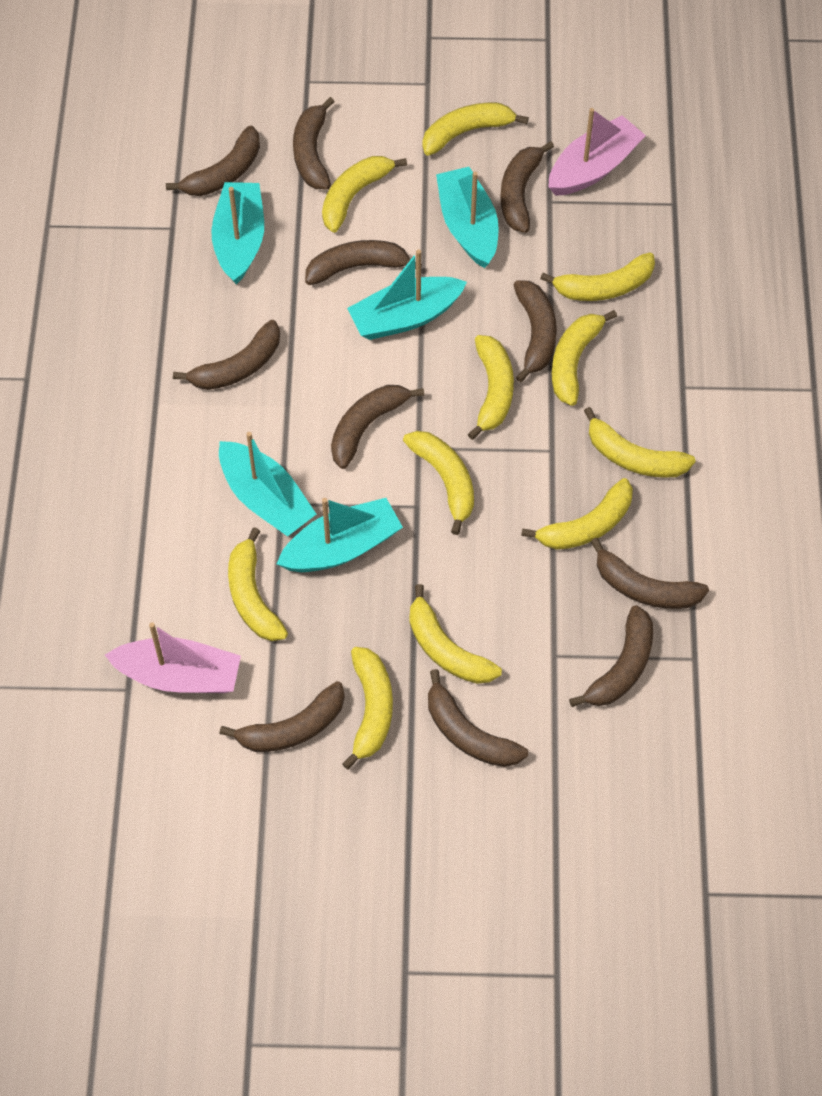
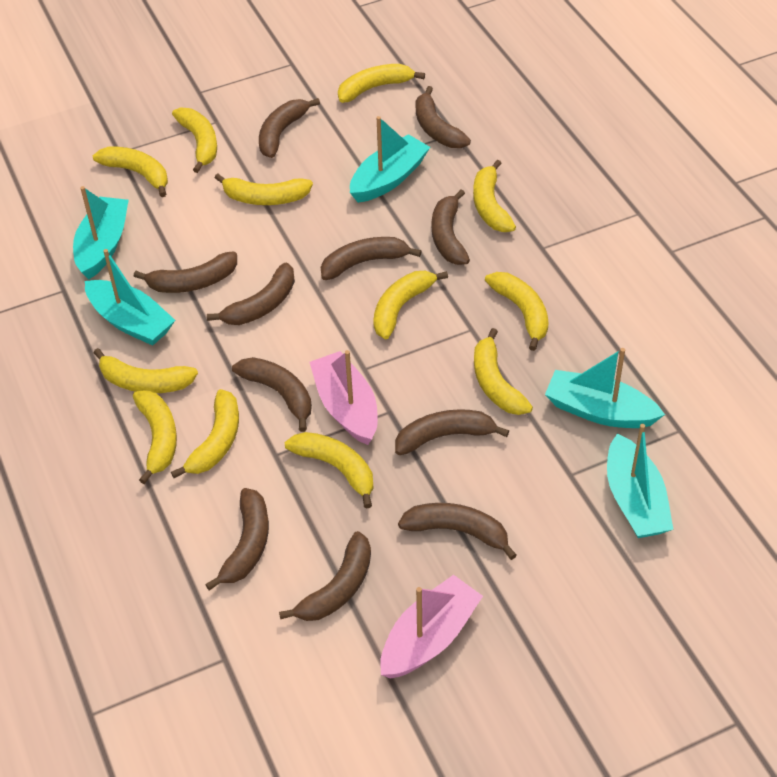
yellow banana: [228,527,288,641] [322,156,407,233] [342,647,393,770] [403,431,474,535] [409,584,502,684] [422,103,529,156] [468,335,514,440] [521,478,633,550] [540,252,655,301] [552,310,617,406] [584,407,696,478] = 11 -> [93,146,168,197] [94,348,198,393] [133,390,177,484] [171,389,239,478] [172,108,217,173] [215,174,313,205] [285,432,373,508] [338,64,425,103] [373,271,448,339] [473,160,516,232] [474,328,533,415] [485,272,549,351] = 12

